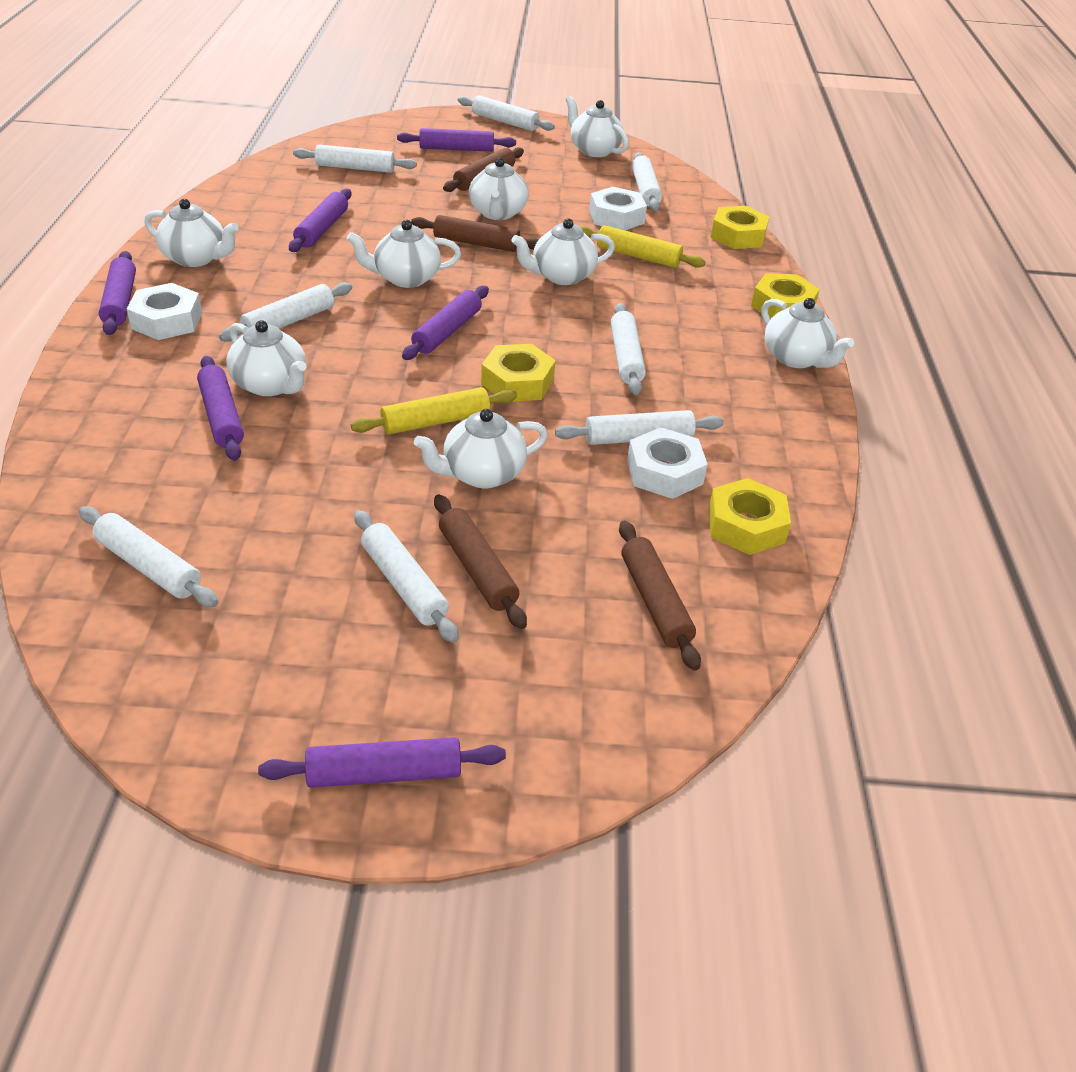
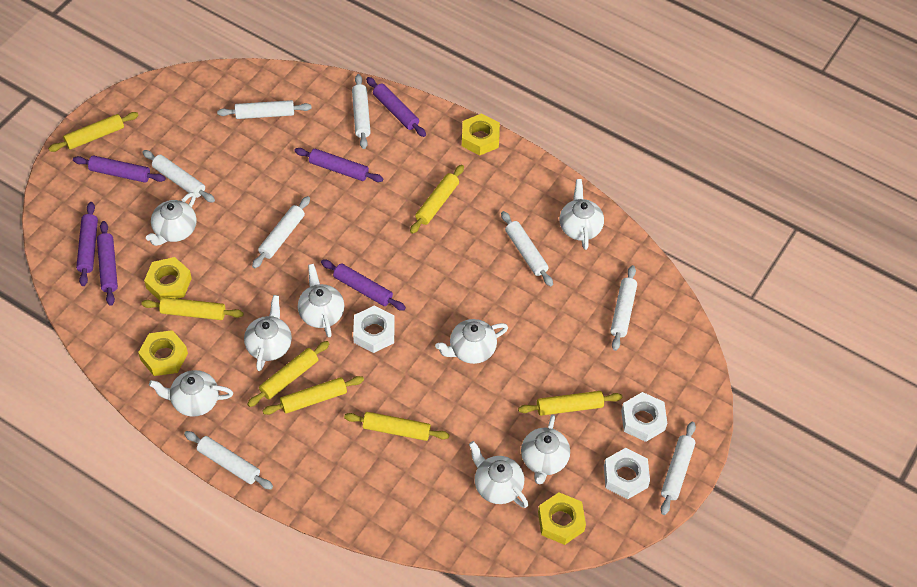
brown rolling pin: [411,215,538,252] [434,494,527,629] [443,147,524,192] [619,520,701,671] = 4 -> none = 0
yellow rolling pin: [351,387,517,434] [580,225,706,268] = 2 -> [48,112,139,152] [141,297,243,320] [247,341,329,407] [262,376,364,415] [344,412,449,441] [410,165,464,234] [518,391,622,416] = 7

